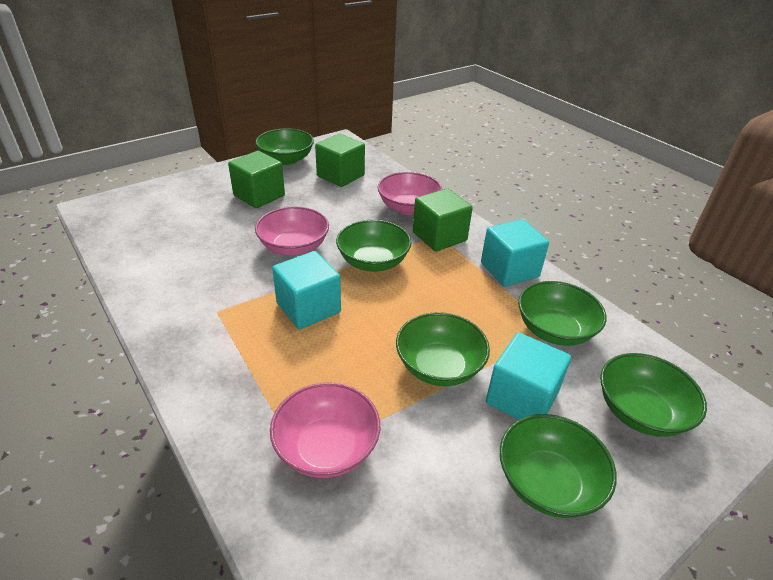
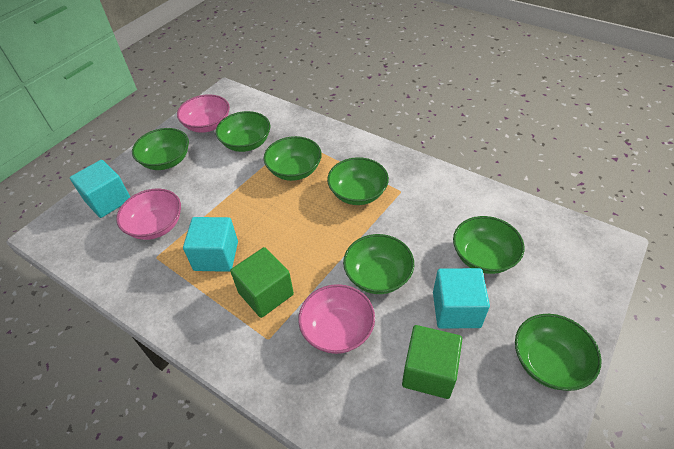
green bowl: [255,128,314,165] [336,220,412,272] [396,312,490,386] [499,414,617,518] [518,281,607,346] [600,353,707,437] = 6 -> [132,128,189,170] [216,111,271,152] [263,136,322,181] [327,157,389,205] [343,234,414,294] [453,216,524,274] [515,314,601,391] = 7
green cube: [228,151,285,208] [315,134,365,187] [413,188,473,251] = 3 -> [230,247,294,318] [402,325,462,399] = 2

